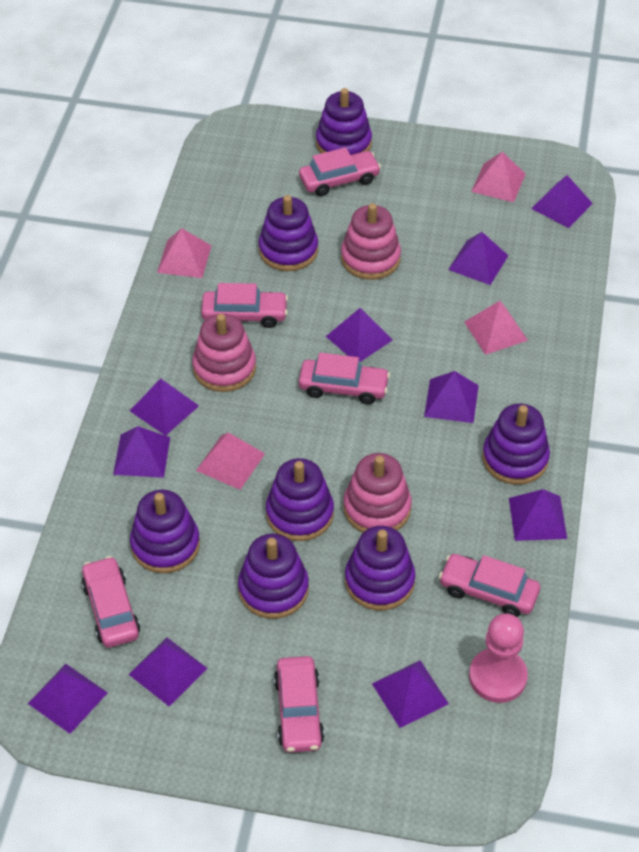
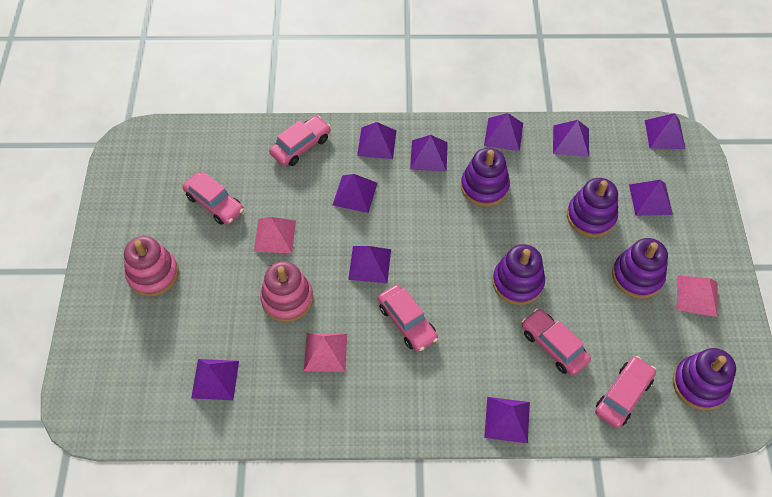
pink car: [82,556,140,648] [201,283,288,328] [274,656,324,753] [299,147,381,196] [299,353,390,404] [439,554,540,617] = 6 -> [183,172,244,225] [269,116,331,166] [378,285,438,352] [522,308,591,376] [595,356,656,428] = 5
pink pawn: [469,613,528,703] = 1 -> none = 0
pink pyramid: [157,228,211,278] [196,433,265,490] [464,301,528,355] [471,152,526,202] = 4 -> [254,217,296,253] [304,333,347,372] [676,275,718,317] = 3
pink stacking toy: [192,314,256,392] [341,203,401,280] [343,453,412,533] = 3 -> [124,236,179,297] [260,261,313,322] = 2
purple stacking toy: [130,490,200,573] [238,534,309,619] [259,195,318,271] [266,458,334,541] [316,88,372,155] [345,526,415,610] [482,404,550,485] = 7 -> [461,148,510,207] [492,244,545,305] [567,178,618,237] [612,238,668,299] [673,348,736,410] = 5

